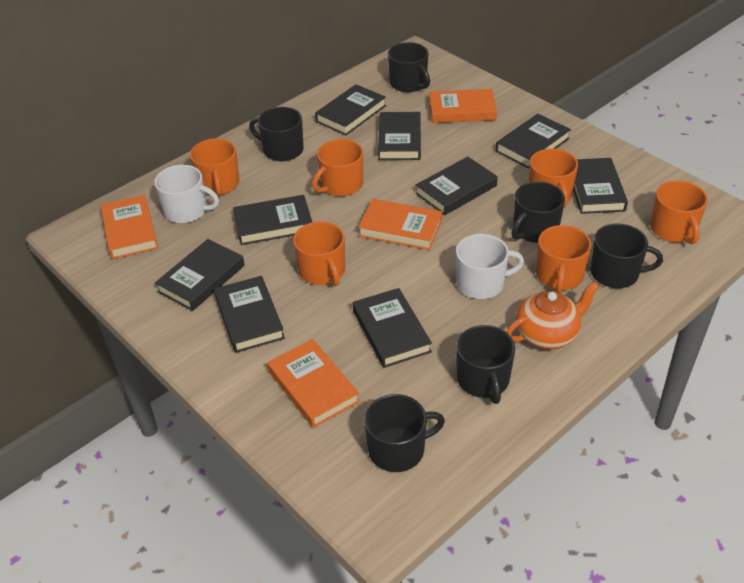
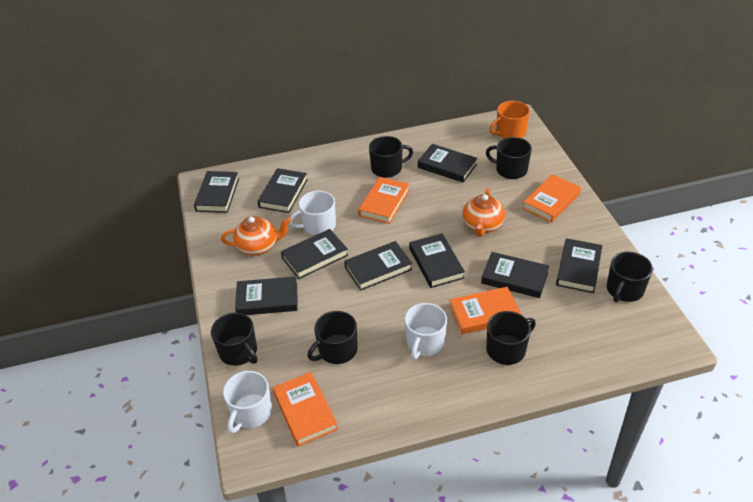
orange mug: [190,138,239,196] [293,221,345,286] [312,139,363,196] [529,149,578,208] [536,225,592,293] [650,181,708,244] = 6 -> [490,101,530,139] = 1
orange teapot: [506,282,599,349] = 1 -> [221,216,291,256] [462,188,505,237] = 2
white mug: [154,165,219,223] [456,234,524,299] = 2 -> [223,371,272,433] [289,191,336,235] [405,303,447,360] = 3

